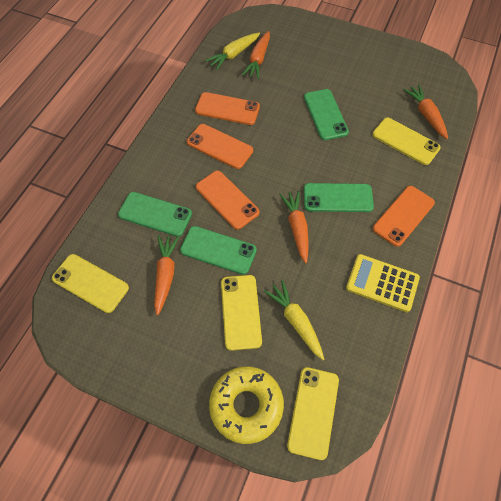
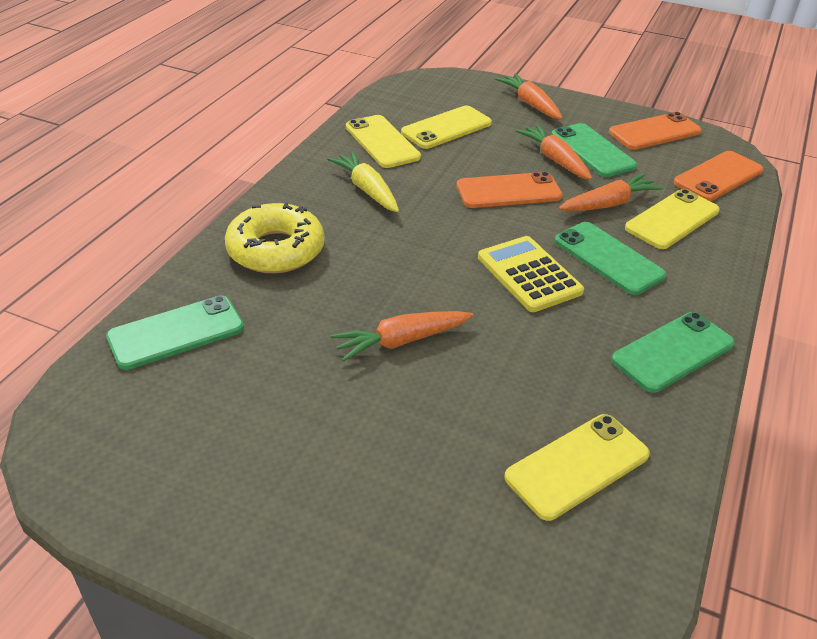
orange phone: [187,124,253,169] [195,92,260,125] [196,171,260,230] [373,186,435,247] = 4 -> [457,172,563,208] [609,112,702,150] [674,151,763,201] = 3
yellow carrot: [205,33,260,70] [264,280,324,360] = 2 -> [327,151,399,212] = 1

